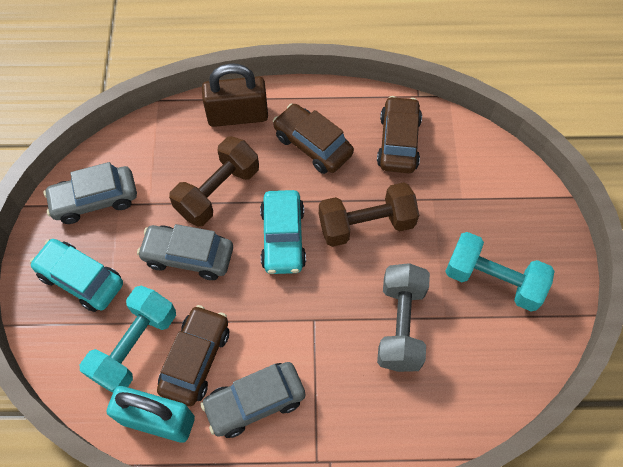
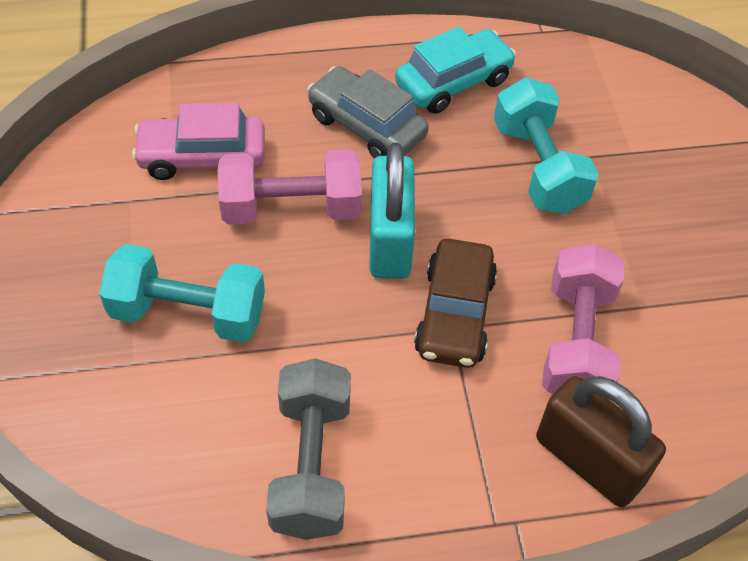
brown car: [157,305,229,406] [273,103,354,174] [377,96,422,173] = 3 -> [414,238,497,368] = 1
brown dumbbell: [169,137,259,226] [319,182,419,247] = 2 -> none = 0
grey car: [43,162,137,224] [137,224,233,280] [201,362,305,438] = 3 -> [307,66,429,159] = 1
pink car: none = 0 -> [132,103,265,180] = 1
pink dumbbell: none = 0 -> [218,149,362,225] [542,244,625,398] = 2
turquoise car: [30,239,123,312] [260,190,306,274] = 2 -> [395,26,516,114] = 1

